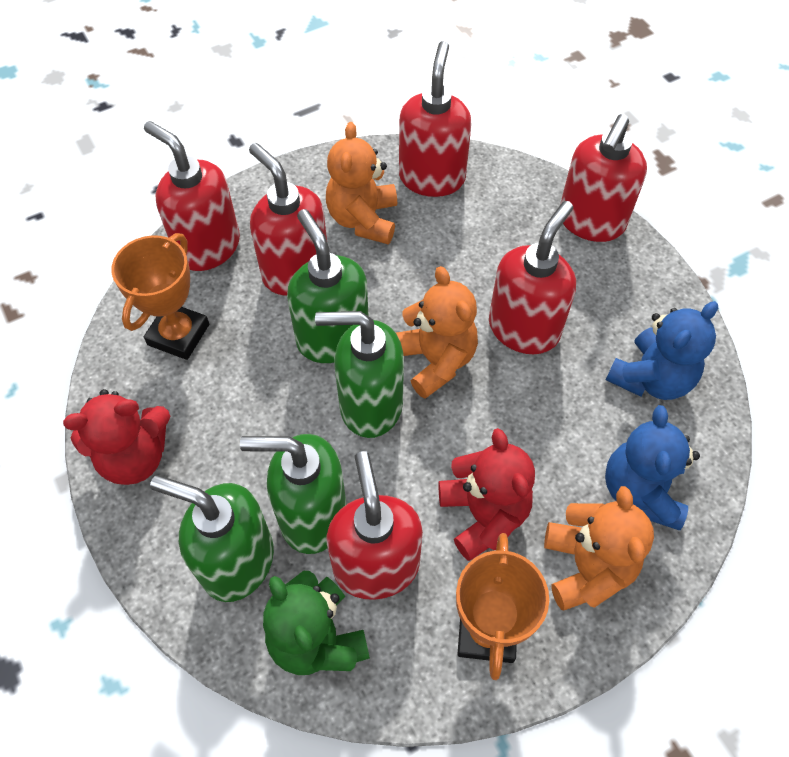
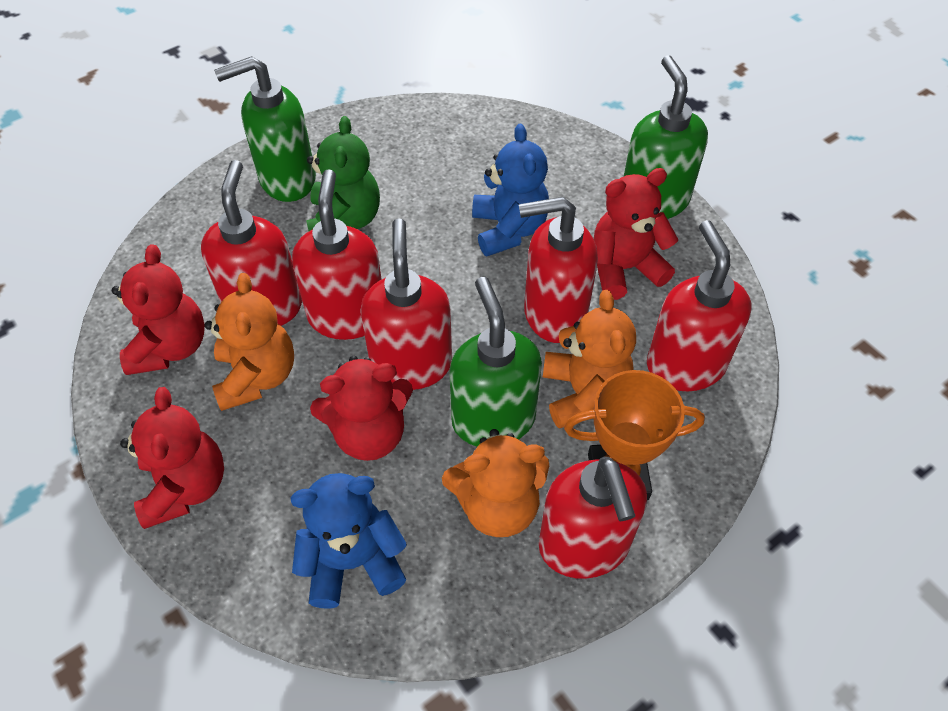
green soap dispenser: [150,475,274,602] [240,434,347,554] [287,209,369,363] [315,311,404,438] = 4 -> [214,56,316,202] [449,277,542,447] [624,55,708,219] = 3
orange trophy: [111,233,209,360] [456,533,549,680] = 2 -> [564,370,705,500] = 1
red teddy bear: [63,389,170,485] [439,428,535,561] = 2 -> [112,244,205,375] [120,387,224,529] [310,356,413,461] [594,168,679,300] = 4

